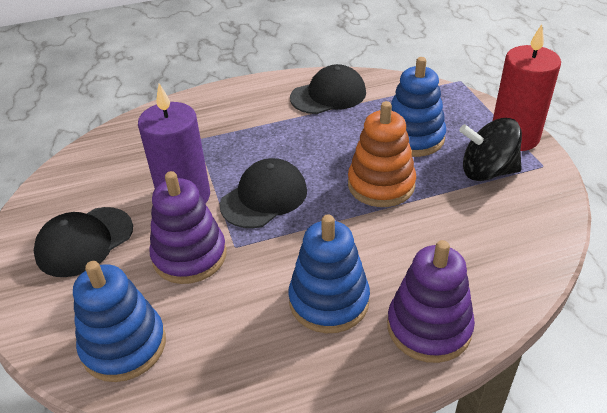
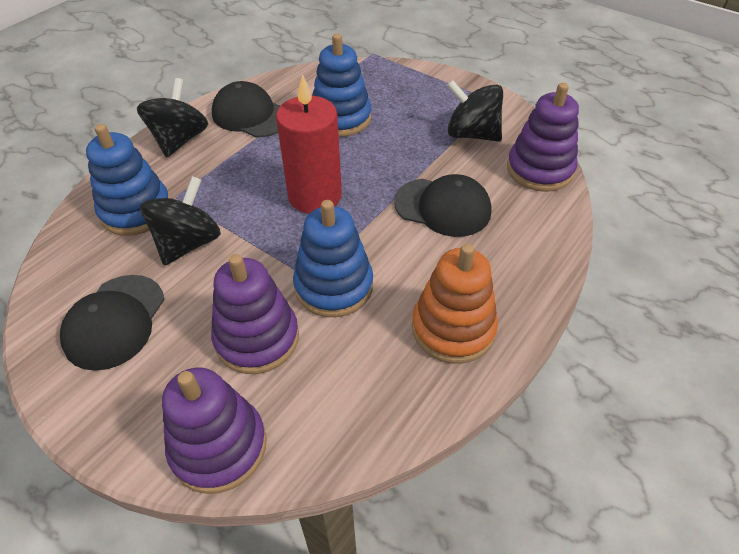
black spinning top: [459,118,522,181] = 1 -> [137,78,208,157] [140,176,221,266] [446,80,503,142] = 3
purple candle: [138,84,210,203] = 1 -> none = 0
purple stacking toy: [149,171,227,284] [387,240,475,363] = 2 -> [162,368,267,494] [211,254,299,374] [507,83,579,192] = 3

